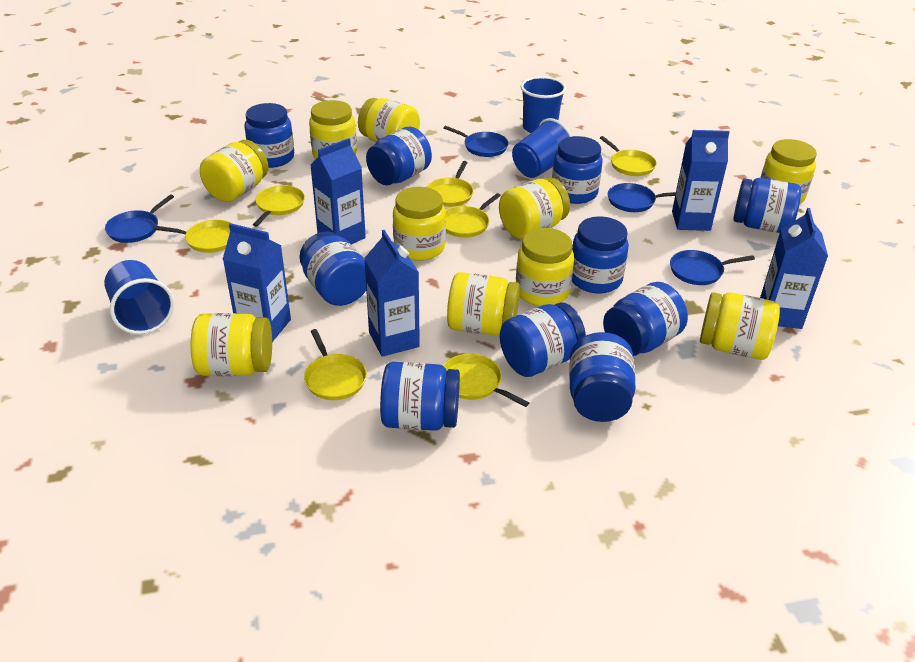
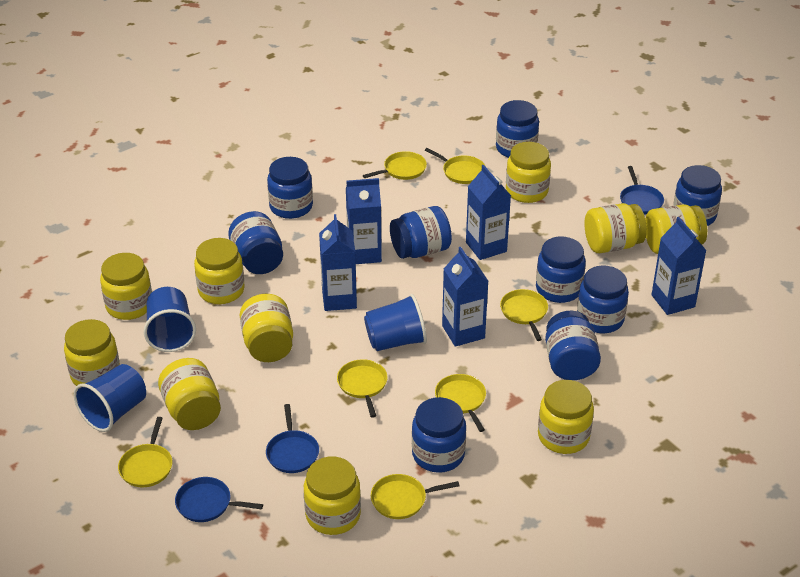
blue jar: [244,103,294,168] [299,231,366,306] [366,126,432,185] [380,362,460,431] [500,302,586,377] [552,136,603,204] [569,332,636,422] [572,216,629,293] [603,282,688,356] [733,178,801,233] = 10 -> [228,211,283,274] [267,157,313,219] [390,206,452,259] [412,397,466,473] [496,100,539,158] [536,237,586,303] [545,311,601,380] [577,265,629,333] [673,165,722,226] = 9
blue pan: [105,195,174,243] [443,126,509,157] [608,183,676,212] [670,250,755,285] = 4 -> [175,477,263,522] [266,404,319,473] [620,166,664,215] = 3

